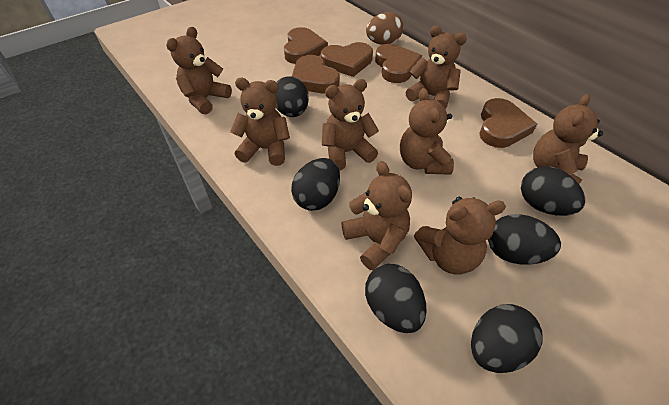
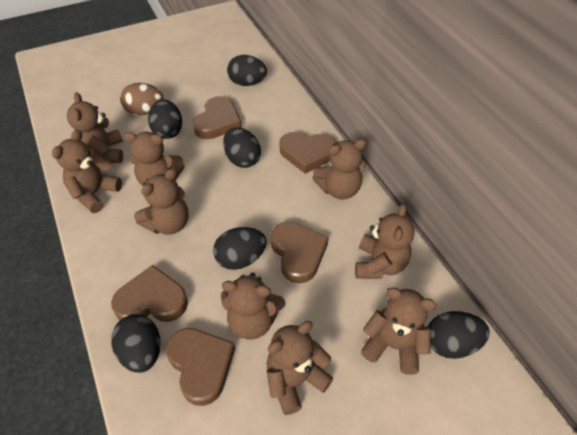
brown teddy bear: [166,27,232,114] [230,78,290,166] [322,79,379,171] [341,161,412,270] [400,88,454,175] [406,26,467,109] [414,197,506,275] [533,94,603,184] = 8 -> [52,130,122,213] [67,92,123,163] [124,132,185,186] [134,168,189,235] [221,272,285,339] [266,321,333,415] [312,139,367,200] [355,204,414,279] [361,287,436,375] = 9

